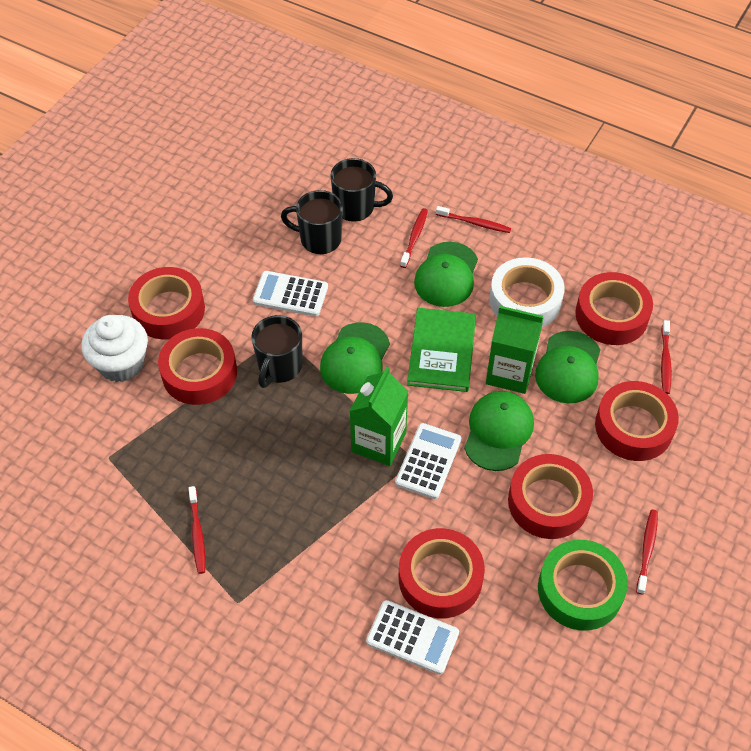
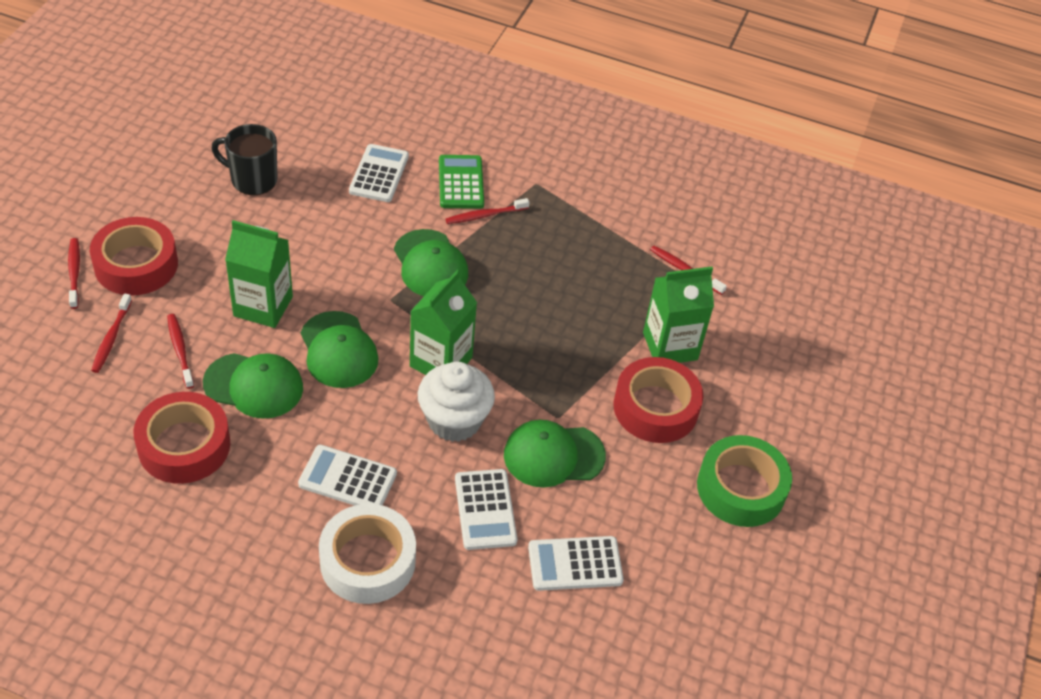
black mug: [251,315,302,388] [281,190,343,254] [330,158,393,222] = 3 -> [211,124,277,195] = 1
green book: [407,308,476,392] = 1 -> none = 0
green calculator: none = 0 -> [439,155,484,209] = 1
green carton: [350,367,408,466] [486,306,543,394] = 2 -> [225,220,293,328] [410,270,477,375] [643,266,714,363] = 3
red tape: [128,267,205,340] [158,328,237,405] [399,528,485,618] [508,454,593,539] [575,272,653,345] [595,381,679,461] = 6 -> [90,217,178,296] [133,392,230,484] [614,357,703,443] = 3
white calculator: [253,271,328,316] [366,600,459,674] [395,423,461,499] = 3 -> [298,445,397,506] [349,144,409,202] [455,469,517,550] [528,536,624,591] = 4

